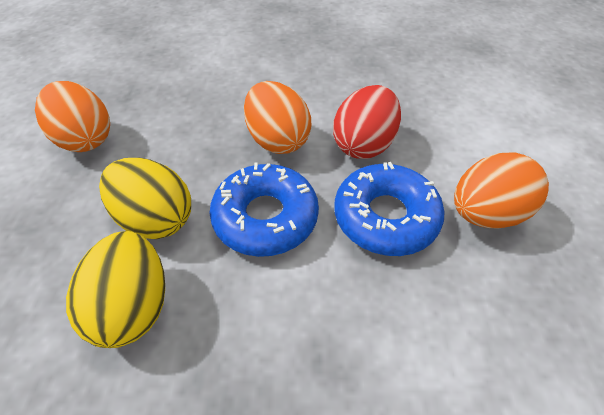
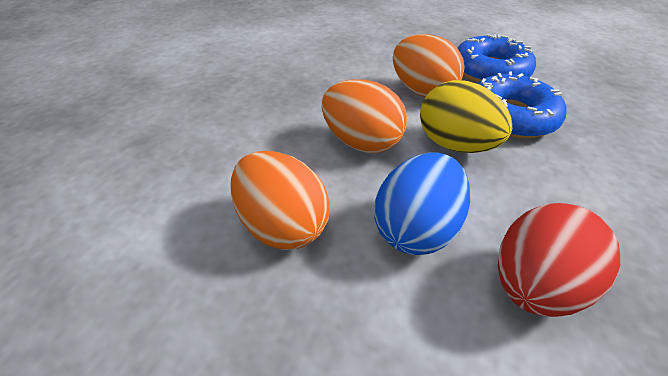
blue egg: none = 0 -> [374,152,470,255] = 1
yellow egg: [66,231,165,348] [99,158,191,239] = 2 -> [420,80,512,153] = 1

